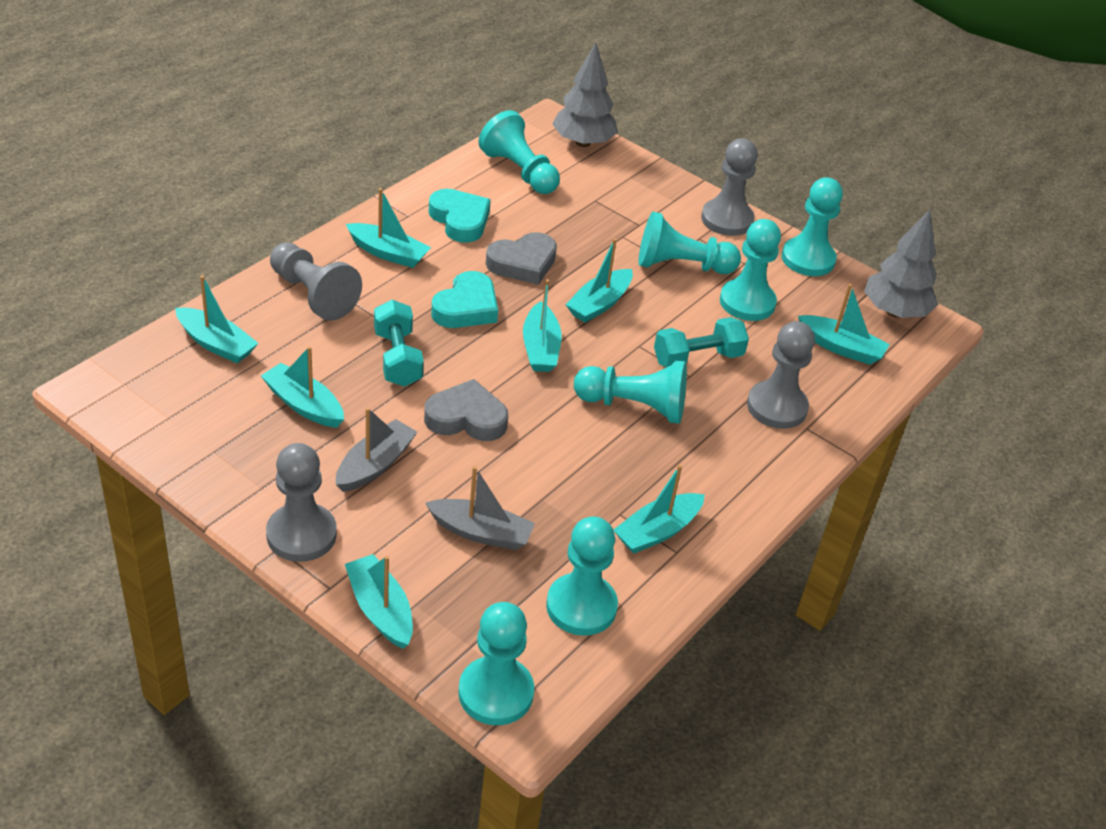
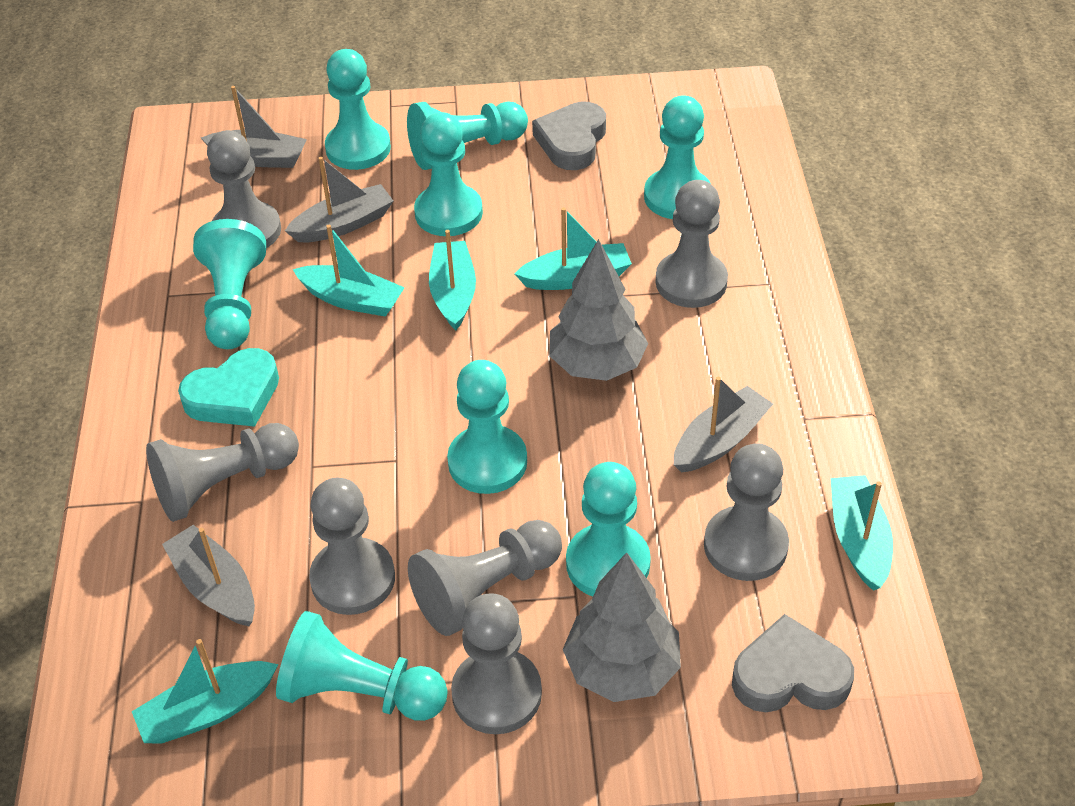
grey boat: [336,407,417,492] [425,466,535,550] = 2 -> [162,525,255,626] [201,86,307,168] [285,157,393,242] [674,377,773,473] = 4
grey pawn: [266,443,337,562] [270,242,362,320] [701,138,758,236] [747,321,815,429] = 4 -> [146,423,299,522] [207,130,281,248] [309,478,395,615] [408,520,562,636] [451,593,542,734] [656,180,728,308] [704,443,789,581] = 7
turquoise boat: [175,275,259,363] [261,346,344,428] [345,554,413,649] [346,188,431,268] [523,279,562,372] [566,238,633,323] [614,464,705,553] [798,284,890,365] = 8 -> [132,639,278,743] [293,225,405,317] [429,230,476,330] [514,207,632,290] [830,475,893,591] = 5
turquoise dumbbell: [374,300,424,387] [654,317,749,367] = 2 -> none = 0
turquoise heart: [429,189,491,243] [431,271,498,328] = 2 -> [178,348,279,427] = 1
turquoise pawn: [458,602,534,725] [479,110,560,194] [546,516,618,636] [574,361,687,424] [638,211,741,274] [720,219,781,321] [782,177,843,276] = 7 -> [193,219,266,349] [276,611,448,721] [325,49,391,170] [407,101,528,170] [414,112,483,236] [447,360,527,494] [566,462,651,596] [644,96,711,219] = 8

